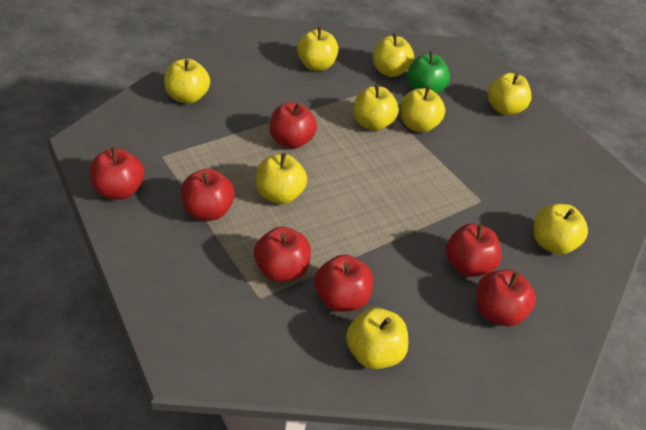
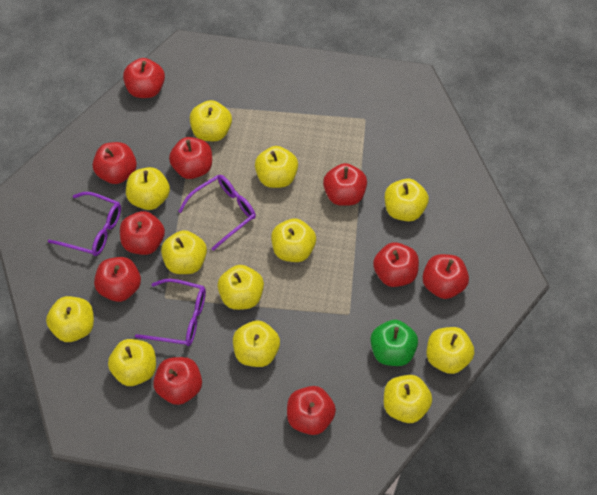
purple glasses: none = 0 -> [48,192,121,256] [135,279,206,346] [178,175,256,251] = 3
red apple: [89,147,144,200] [180,169,235,221] [254,226,311,282] [270,102,317,149] [315,255,373,312] [446,224,502,277] [476,270,536,326] = 7 -> [93,142,137,184] [94,257,141,302] [120,211,165,255] [123,58,165,98] [153,357,202,405] [169,137,212,179] [287,386,336,435] [323,163,367,206] [373,242,419,287] [422,254,469,299] = 10
yellow apple: [164,59,210,104] [256,153,307,204] [297,27,338,71] [346,308,408,369] [353,84,399,131] [373,33,414,77] [400,86,445,133] [488,73,531,115] [534,204,588,255] = 9 -> [46,296,94,342] [108,339,156,386] [126,167,170,210] [161,230,207,274] [190,100,232,141] [217,265,264,310] [233,320,280,367] [255,146,298,188] [271,218,316,262] [384,375,432,423] [385,179,429,222] [427,327,474,374] = 12

